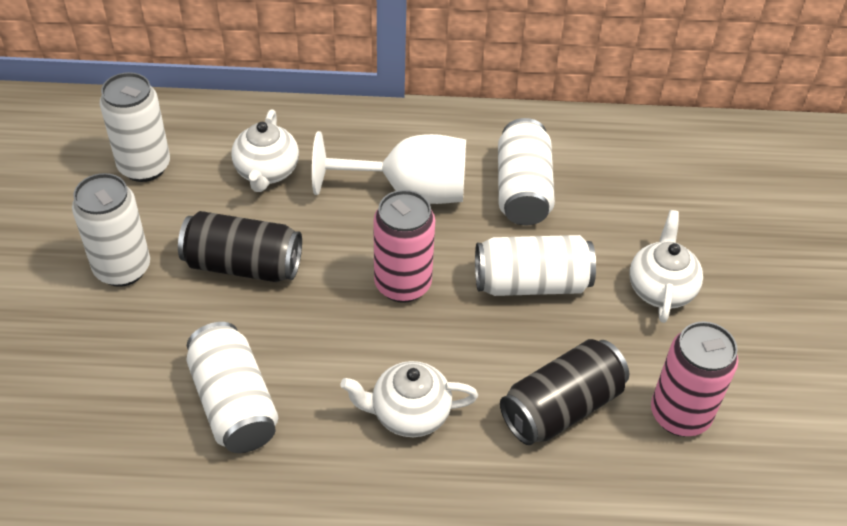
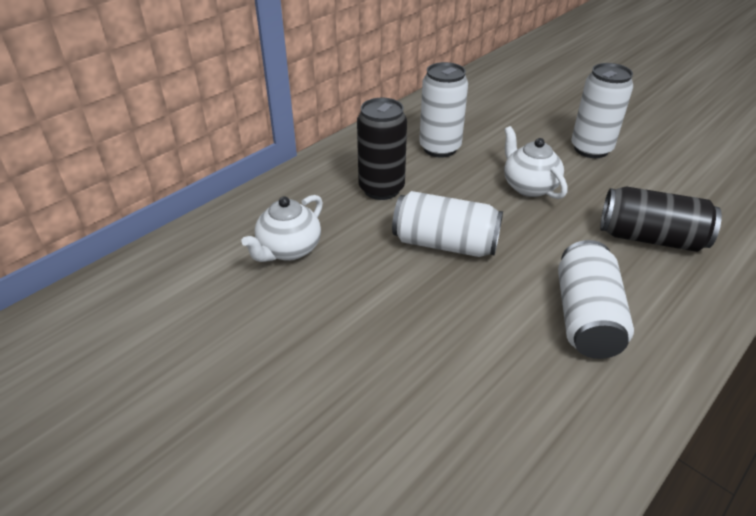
pink can: [373,190,435,303] [651,321,738,436] = 2 -> none = 0
white can: [72,173,150,287] [100,72,170,182] [187,322,278,453] [475,235,596,296] [498,118,555,225] = 5 -> [392,191,503,257] [419,62,468,158] [558,240,634,359] [571,63,633,158] = 4
white goblet: [312,131,466,204] = 1 -> none = 0
white teapot: [231,109,299,192] [341,361,478,437] [629,210,703,323] = 3 -> [241,195,323,262] [504,126,567,199] = 2

